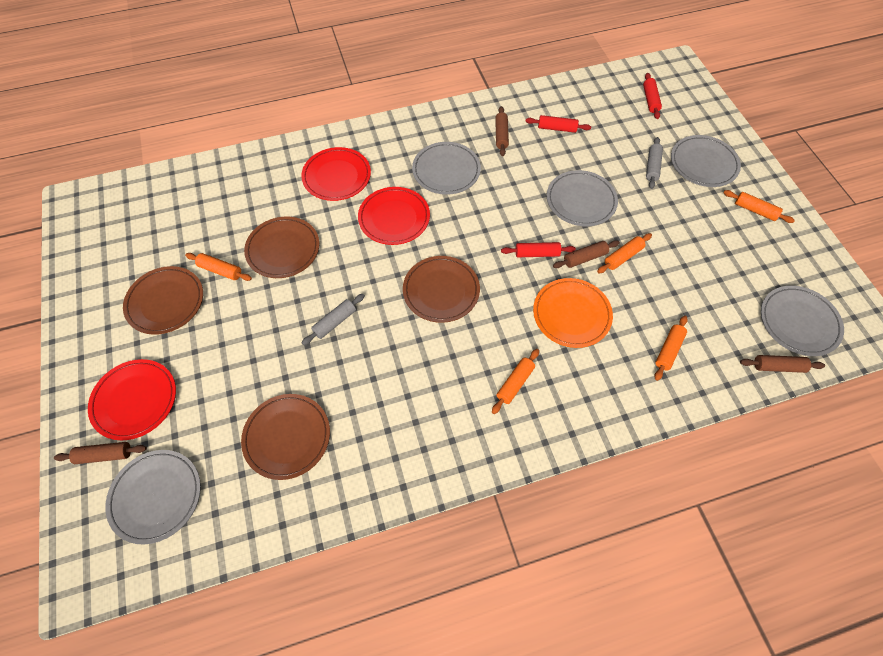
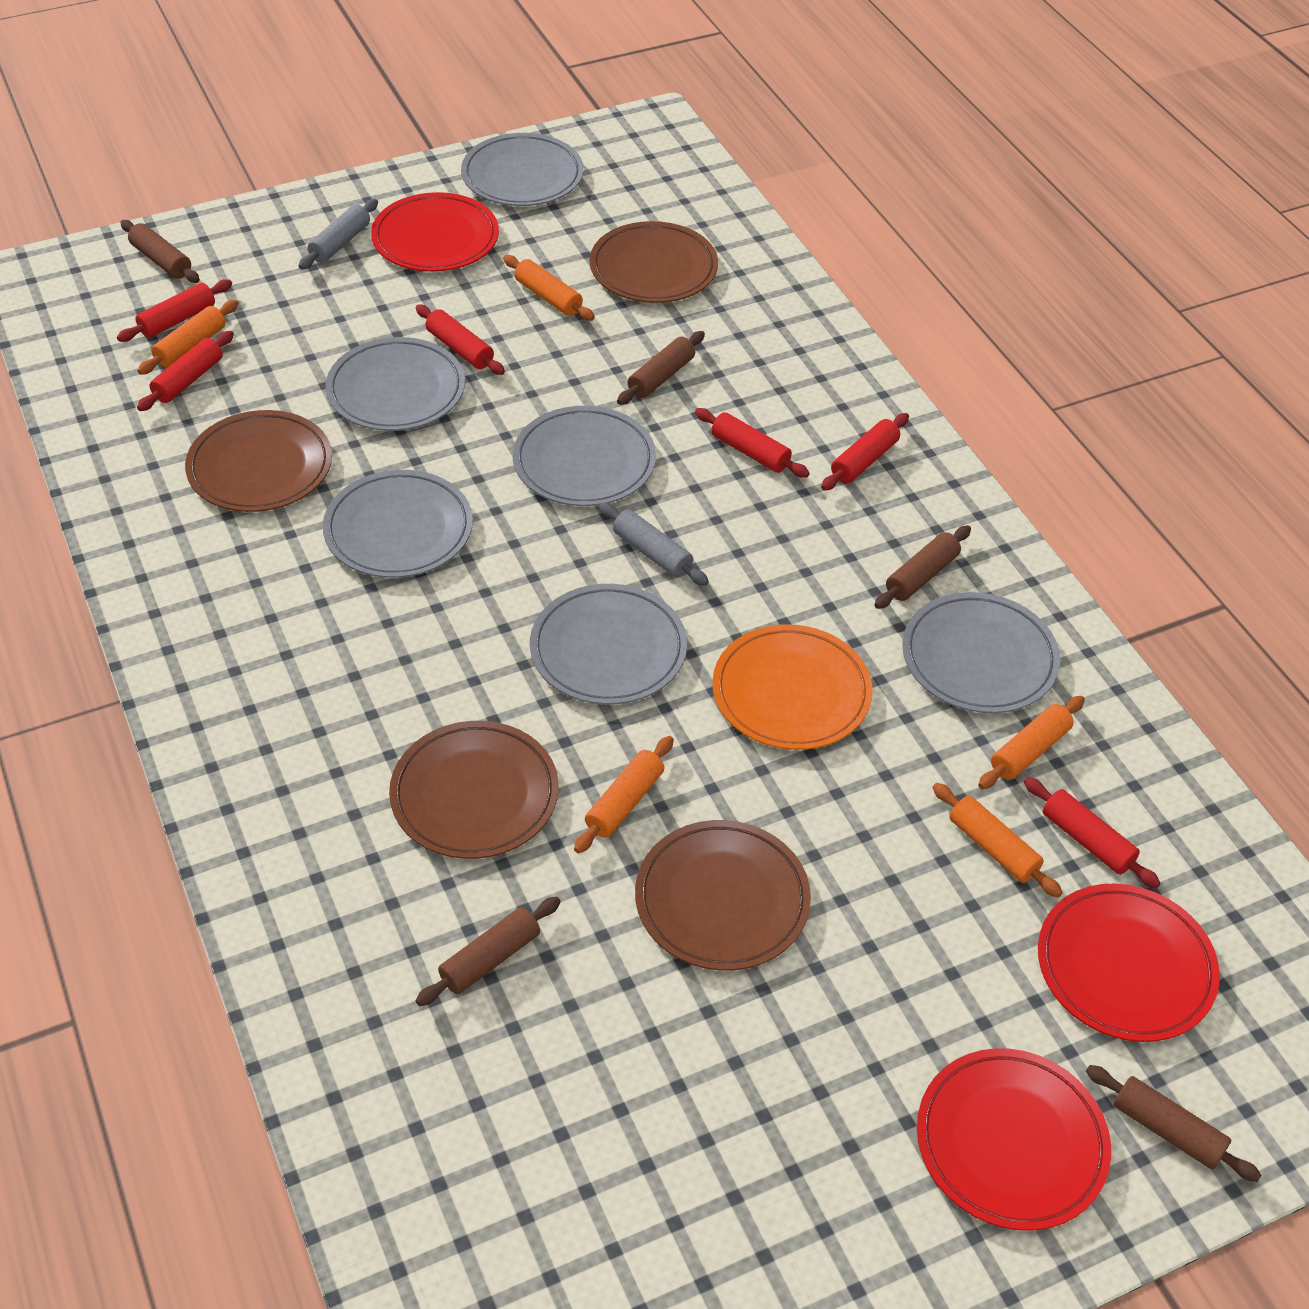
brown rolling pin: [54,442,147,464] [495,106,509,156] [553,240,620,268] [740,355,825,373] = 4 -> [120,220,200,283] [415,897,561,1006] [617,331,705,405] [875,525,971,609] [1086,1065,1261,1182] = 5
grey plate: [105,450,201,545] [412,142,481,195] [547,170,618,226] [671,135,741,187] [761,286,844,356] = 5 -> [323,470,473,578] [325,337,465,431] [461,133,584,206] [513,406,656,506] [530,584,687,705] [902,592,1060,713] = 6
red rolling pin: [501,242,576,257] [525,115,591,133] [643,73,662,119] = 3 -> [117,279,232,342] [137,331,234,411] [416,304,505,375] [695,408,810,478] [821,413,909,491] [1024,777,1160,888] = 6

